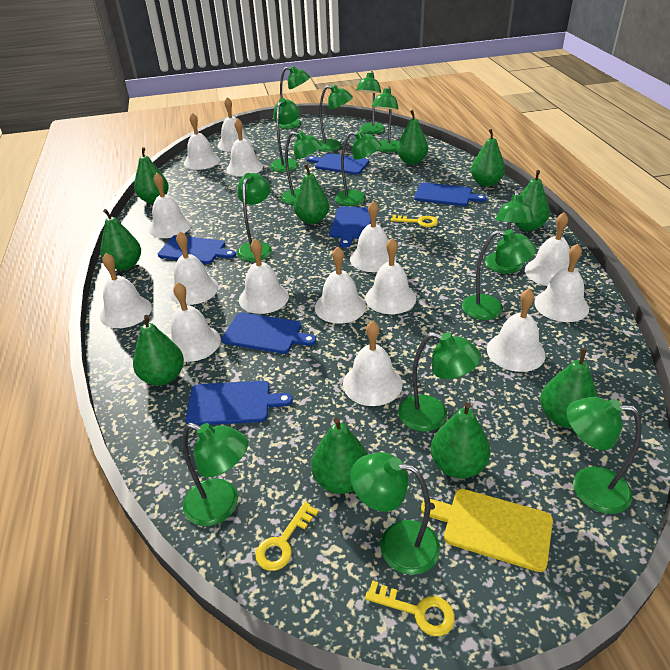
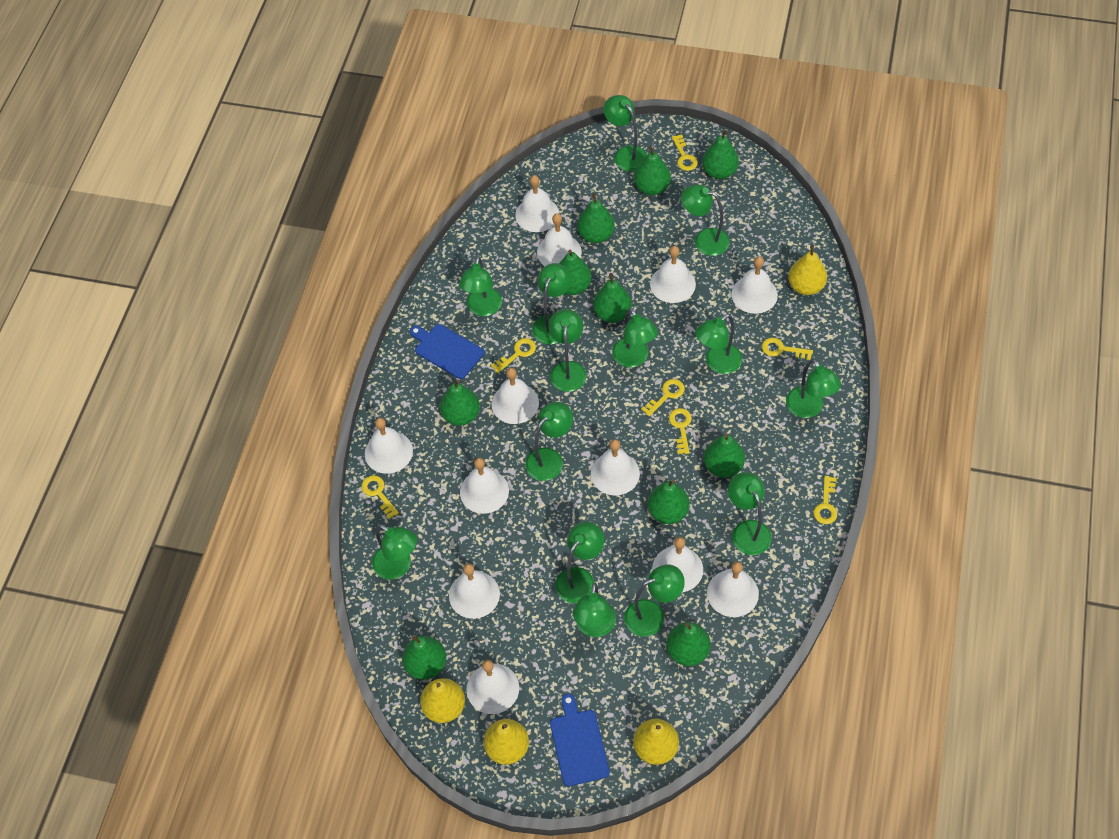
blue cutting board: [158,235,236,264] [186,381,293,425] [222,313,316,354] [307,153,369,175] [329,206,371,248] [414,182,486,206] = 6 -> [410,324,484,379] [550,694,610,786] = 2
white bell: [100,253,152,328] [149,173,192,238] [169,231,218,305] [170,282,221,362] [184,113,220,170] [217,97,252,152] [227,118,263,176] [239,239,289,314] [315,247,366,323] [343,321,403,406] [350,201,397,272] [365,238,416,314] [487,288,546,372] [525,212,570,286] [534,244,589,322] = 15 -> [365,418,413,474] [449,563,500,619] [460,458,509,514] [466,660,519,714] [491,368,539,424] [515,175,559,232] [537,213,582,266] [591,439,640,496] [650,246,696,303] [652,537,703,592] [707,562,759,617] [732,256,778,314] = 12
yellow cutting board: [421,489,553,572] = 1 -> none = 0
yellow key: [255,502,319,571] [365,580,455,636] [391,215,438,227] = 3 -> [361,475,399,519] [491,338,536,373] [641,379,685,416] [669,408,692,454] [672,134,698,171] [762,338,813,360] [814,476,837,524] = 7
yellow pear: none = 0 -> [420,678,465,723] [484,719,529,765] [633,719,679,765] [788,245,827,295] = 4

